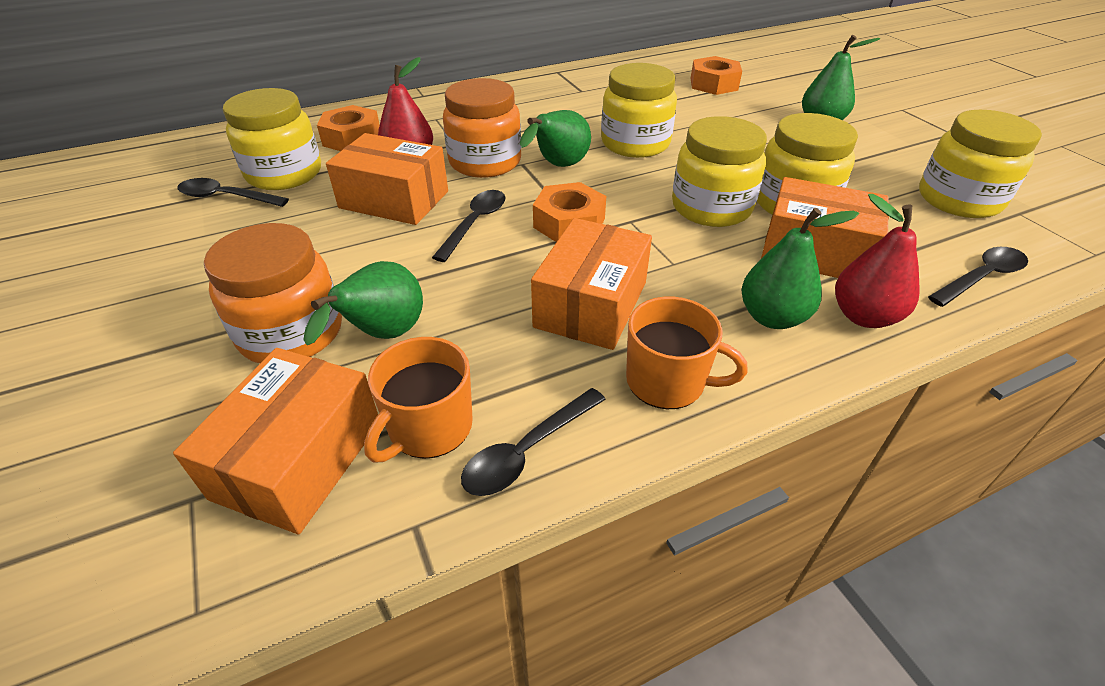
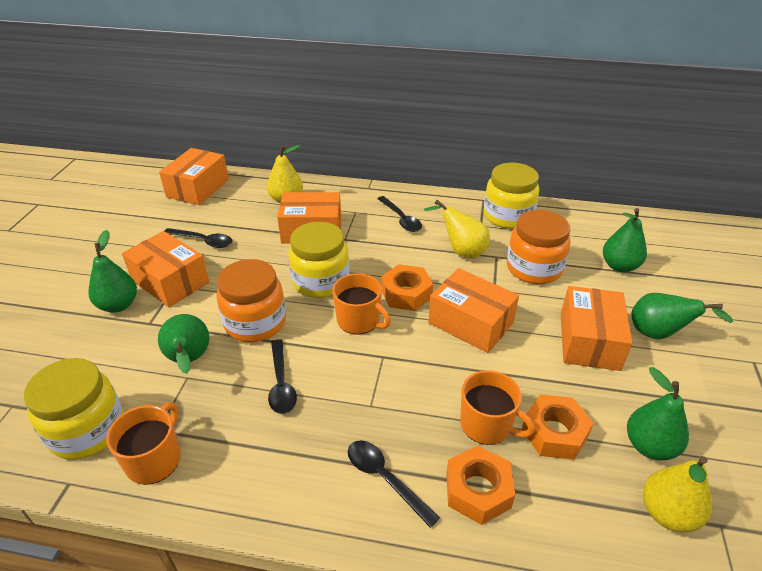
green pear: [303,261,423,345] [520,110,591,167] [741,208,859,329] [802,35,880,120] = 4 -> [88,230,137,313] [158,314,209,374] [603,208,647,272] [627,367,689,460] [631,293,734,340] = 5
orange box: [173,348,378,534] [326,133,448,225] [531,218,652,350] [761,177,889,278] = 4 -> [122,231,209,307] [159,148,229,205] [277,192,341,243] [428,268,519,353] [561,286,633,371] = 5
orange mug: [364,337,473,463] [626,297,748,409] = 2 -> [106,402,181,485] [332,273,391,335] [460,370,535,445] = 3
red pear: [378,57,433,145] [835,194,920,328] = 2 -> none = 0
yellow jar: [223,88,321,190] [601,63,677,158] [672,116,767,227] [757,113,858,215] [919,110,1042,218] = 5 -> [24,358,124,460] [288,222,350,298] [484,163,539,229] = 3
yellow pear: none = 0 -> [267,145,303,203] [424,200,490,259] [643,456,712,533] = 3

